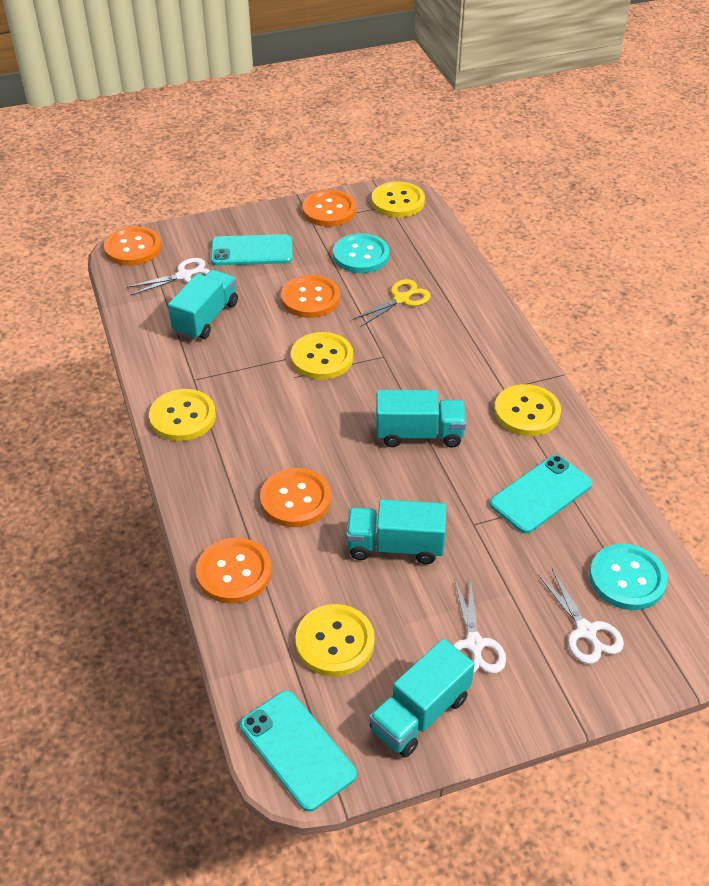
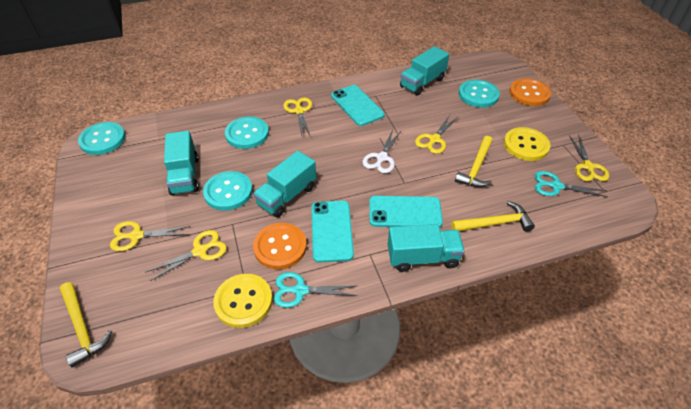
orange button: [104,226,161,266] [196,538,272,604] [260,468,331,527] [281,275,340,318] [302,190,356,227] = 5 -> [253,223,307,269] [509,78,551,106] = 2
turquoise button: [333,233,389,273] [590,544,667,610] = 2 -> [78,122,126,155] [203,171,253,211] [225,117,269,149] [459,80,500,108] = 4
turquoise scissors: none = 0 -> [274,272,358,308] [534,171,608,197] = 2
white scissors: [126,258,210,295] [453,578,506,673] [538,569,624,664] = 3 -> [363,130,402,173] = 1
yellow button: [149,389,216,441] [291,332,353,380] [295,604,375,677] [371,181,425,218] [494,384,561,436] = 5 -> [213,274,273,328] [504,127,550,161] = 2
yellow hammer: none = 0 -> [60,282,112,367] [451,201,535,232] [455,136,493,187] = 3
yellow scissors: [352,279,431,327] = 1 -> [110,221,190,251] [146,230,227,281] [283,97,312,137] [415,115,458,154] [569,135,609,181] = 5

